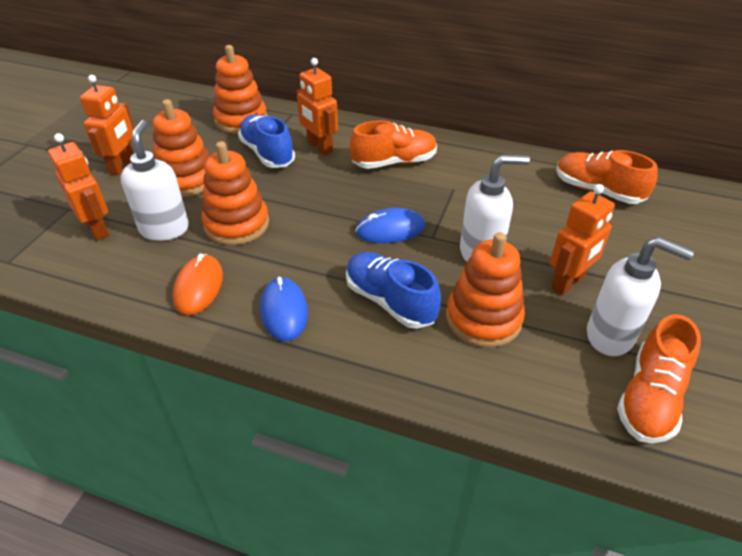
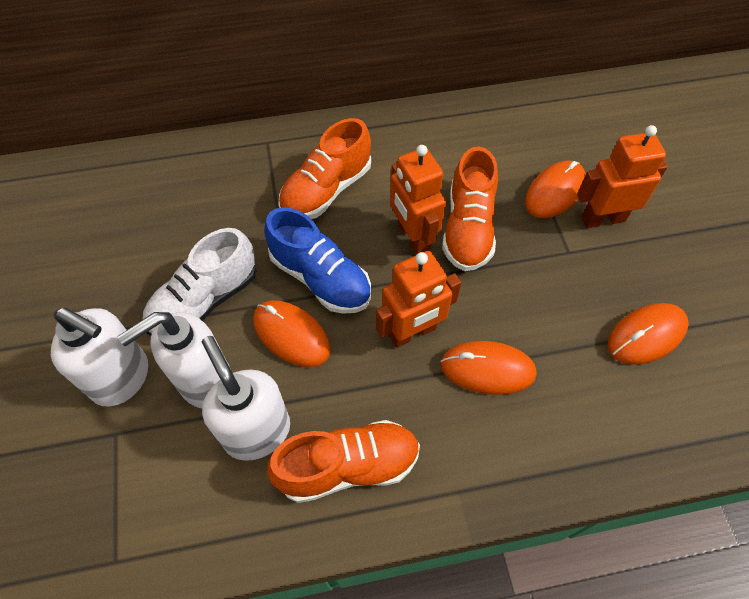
blue mouse: [260,277,308,341] [355,208,425,243] = 2 -> none = 0
blue shoe: [238,115,295,168] [346,252,441,329] = 2 -> [264,207,371,314] = 1
orange mouse: [173,253,223,315] = 1 -> [253,300,330,367] [441,341,537,395] [525,160,586,218] [608,303,689,365] = 4
orange robot: [48,133,109,241] [80,75,134,175] [296,58,338,155] [550,184,615,295] = 4 -> [376,251,461,348] [390,145,446,255] [577,125,668,228] = 3
orange stacking toy: [153,99,209,197] [201,141,269,245] [213,45,267,134] [446,232,525,348] = 4 -> none = 0
white shoe: none = 0 -> [143,228,256,336] = 1

